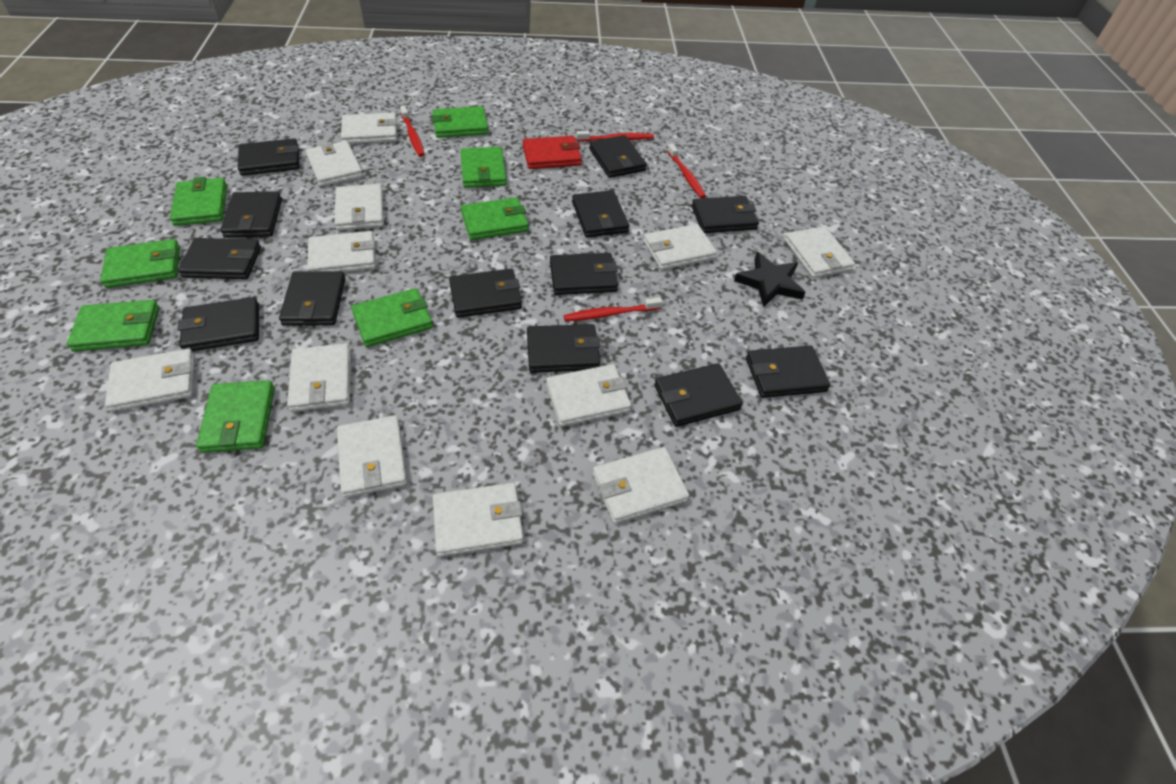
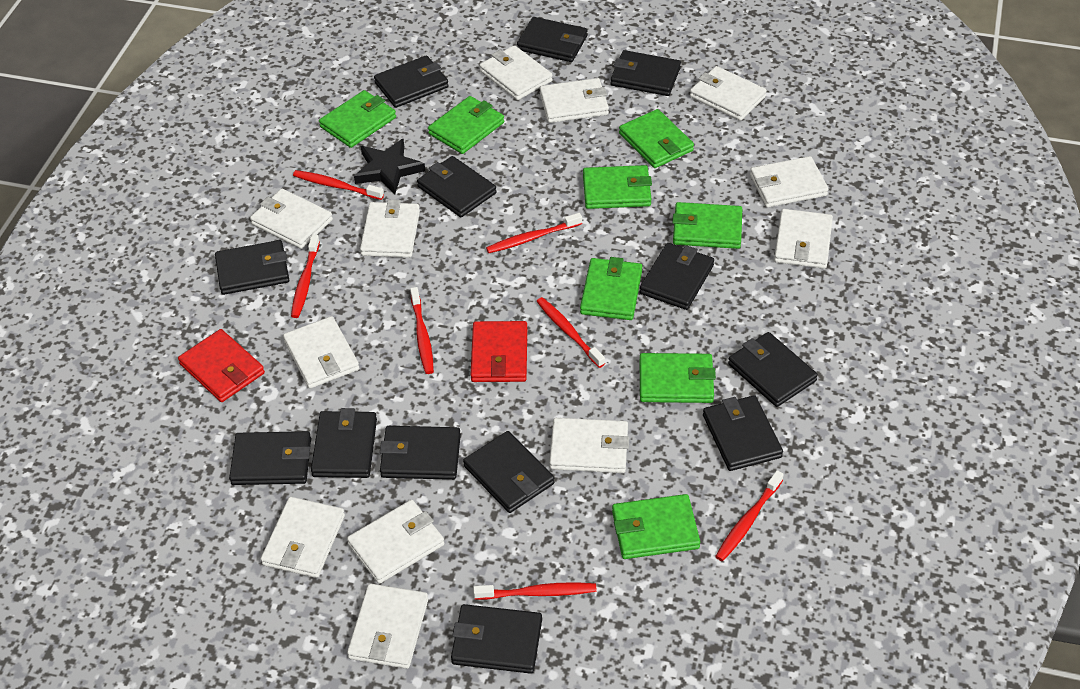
red toothbrush: [400,106,425,157] [564,297,663,322] [576,131,654,142] [667,144,706,198] = 4 -> [291,235,320,318] [293,170,384,200] [410,287,434,374] [473,582,597,600] [486,213,582,253] [536,297,605,368] [715,470,784,561] = 7
red wallet: [523,136,582,169] = 1 -> [178,329,265,402] [471,321,527,382] = 2

